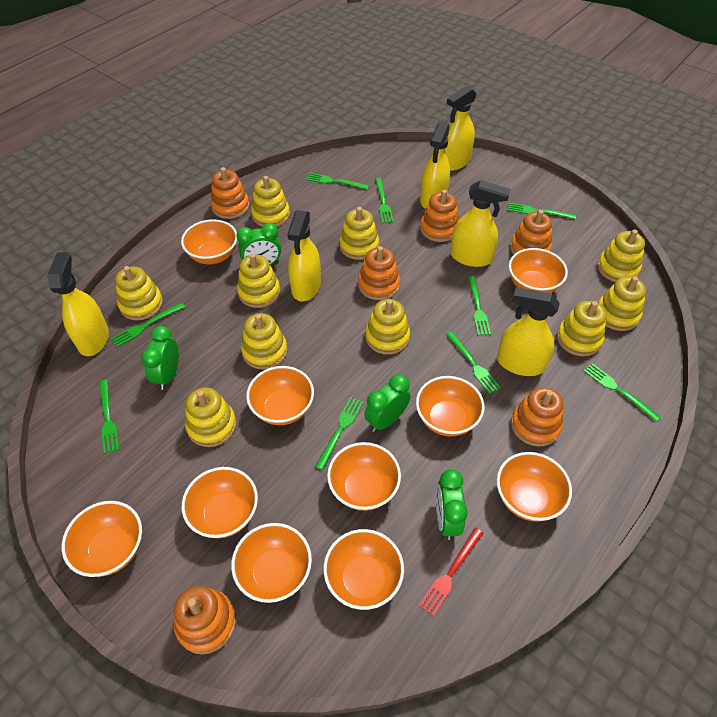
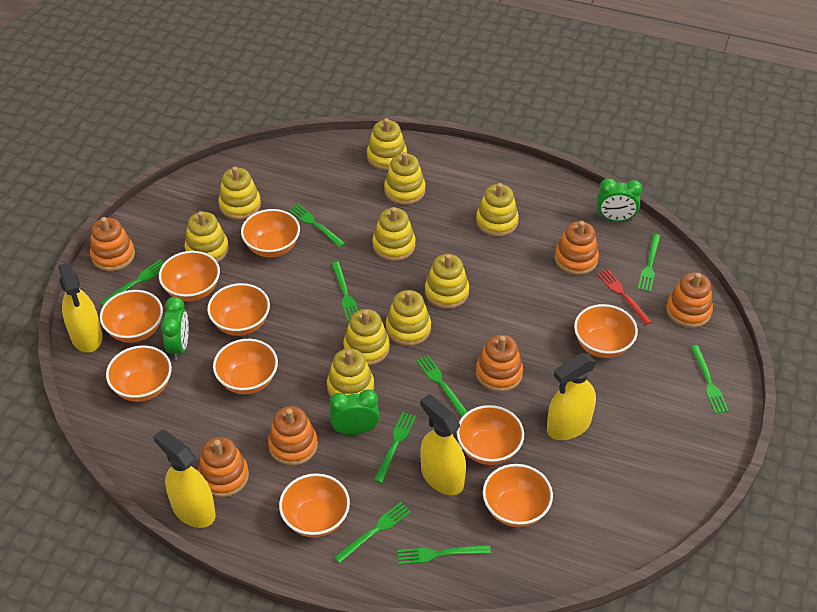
green clock: [141,326,179,390] [236,223,281,265] [364,374,410,432] [436,469,468,540] = 4 -> [161,297,189,360] [329,389,380,435] [597,178,643,221] = 3
yellow spray bottle: [48,252,109,356] [287,210,321,301] [420,122,450,209] [445,86,477,171] [451,180,510,267] [497,287,560,376] = 6 -> [58,262,103,353] [153,429,216,528] [420,394,466,495] [547,353,597,440] = 4

